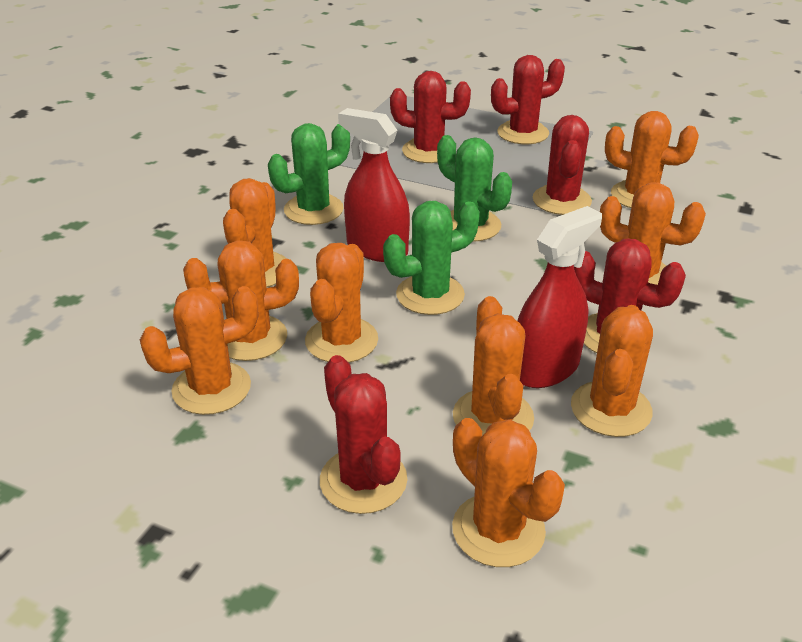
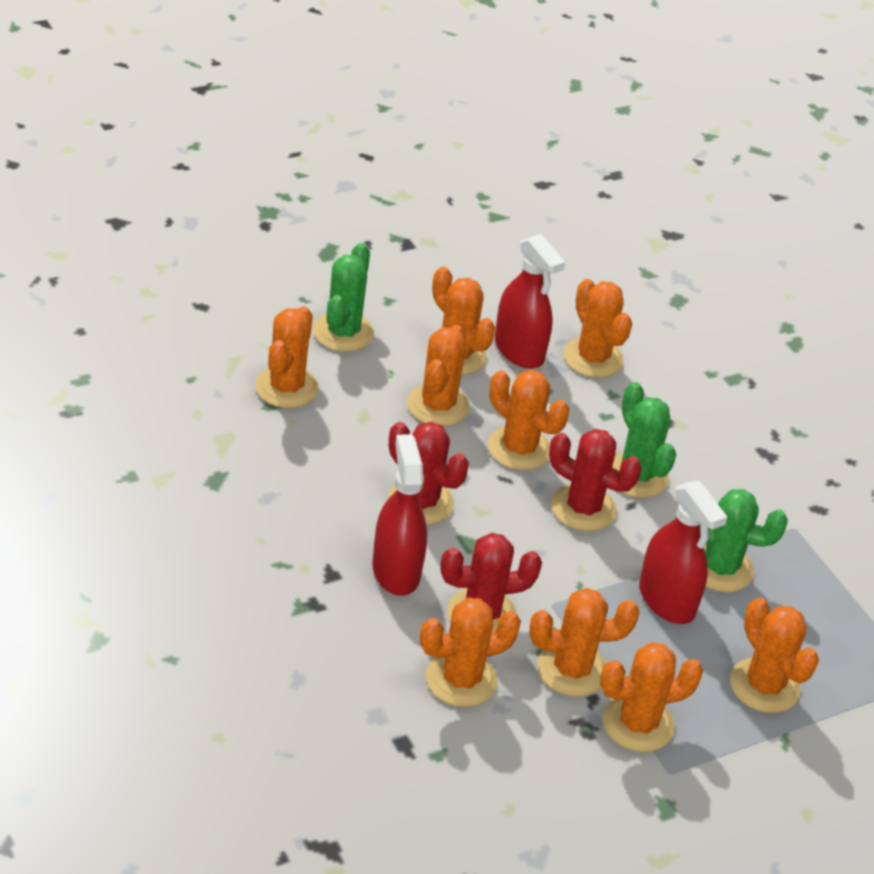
red cactus: [320,355,407,514] [390,71,471,163] [491,55,565,144] [533,115,592,215] [574,239,686,353] = 5 -> [388,421,469,525] [440,533,542,632] [549,429,642,531] = 3
red spray bottle: [338,108,410,262] [518,206,602,388] = 2 -> [372,434,427,596] [495,234,565,369] [639,481,727,624] = 3

